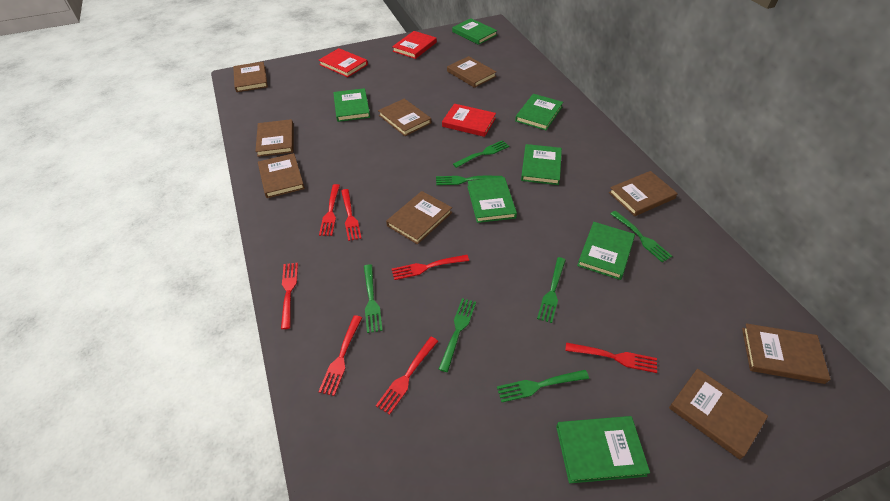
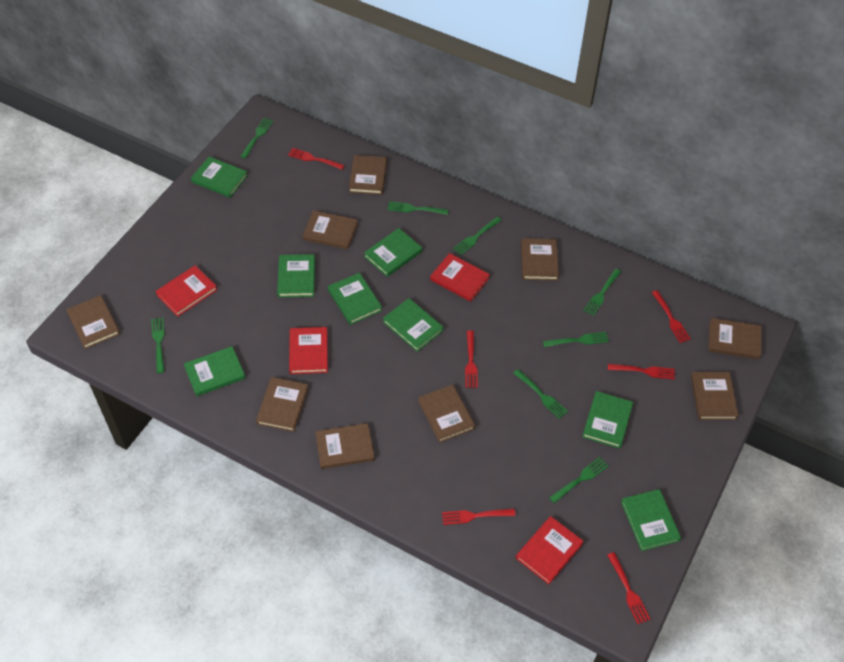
green book: [333,88,370,122] [452,18,498,45] [467,177,517,223] [515,94,563,130] [521,144,562,185] [556,416,650,483] [577,222,635,280] = 7 -> [184,346,245,396] [191,156,248,198] [277,254,315,297] [328,273,382,325] [364,228,422,277] [383,298,443,352] [582,391,633,448] [621,489,681,551] = 8
green fork: [364,264,383,333] [436,176,503,185] [439,298,476,372] [453,140,509,168] [497,370,589,402] [537,257,566,323] [611,211,672,262] = 7 -> [151,318,165,373] [240,118,273,159] [387,201,448,215] [453,216,502,255] [513,369,568,419] [543,332,609,347] [549,457,608,503] [583,268,621,316] = 8
red book: [319,48,368,77] [392,31,437,59] [442,104,496,137] = 3 -> [156,265,217,316] [289,327,328,374] [430,253,490,302] [516,516,584,584] = 4
red fork: [281,263,298,329] [318,315,362,396] [319,184,340,236] [341,189,361,241] [376,337,438,415] [392,255,469,280] [565,342,657,373] = 7 -> [288,148,345,170] [442,509,515,525] [465,331,478,388] [607,552,650,624] [608,364,675,379] [652,290,691,343] = 6

